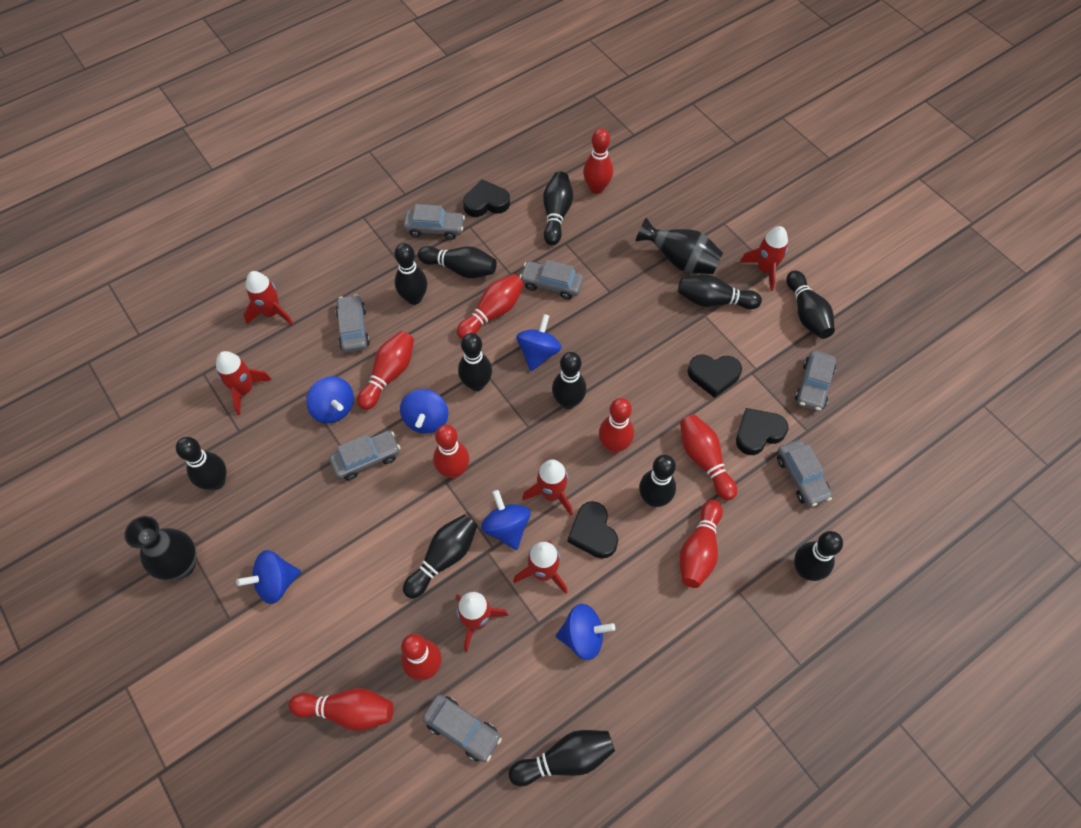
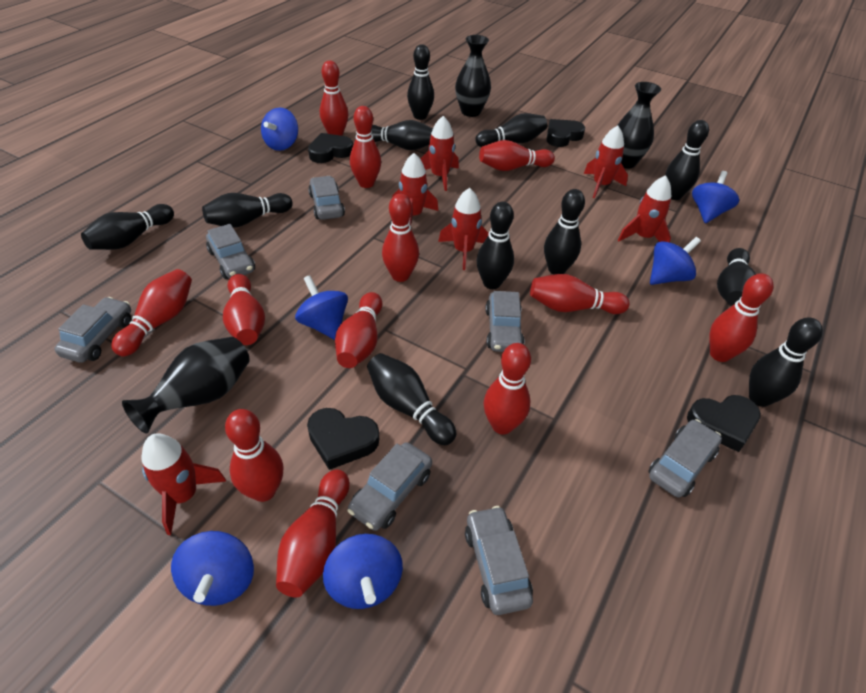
black bowling pin: [176,437,227,490] [394,243,427,305] [403,514,478,599] [418,246,497,278] [458,333,492,391] [509,730,615,786] [543,172,573,245] [552,352,586,409] [639,455,676,507] [678,274,762,309] [786,270,835,339] [794,531,843,581] = 12 -> [81,204,174,250] [202,193,292,228] [367,353,457,445] [371,120,433,150] [407,44,434,120] [475,113,547,147] [477,202,514,289] [544,189,585,275] [666,120,709,200] [717,248,756,306] [749,317,823,407] = 11
black vase: [124,516,197,581] [635,217,723,274] = 2 -> [122,337,250,434] [455,35,491,117] [618,82,661,168] = 3
red bowling pin: [289,688,394,731] [357,331,414,410] [401,634,442,680] [433,425,469,478] [457,274,524,339] [583,128,613,194] [599,398,634,453] [679,500,723,588] [680,414,737,501] = 9 -> [111,269,192,356] [223,274,265,345] [225,409,283,502] [276,469,350,597] [320,60,348,136] [335,292,382,368] [350,106,381,188] [382,194,419,282] [479,140,555,171] [484,343,531,435] [530,274,630,314] [709,273,774,362] = 12

